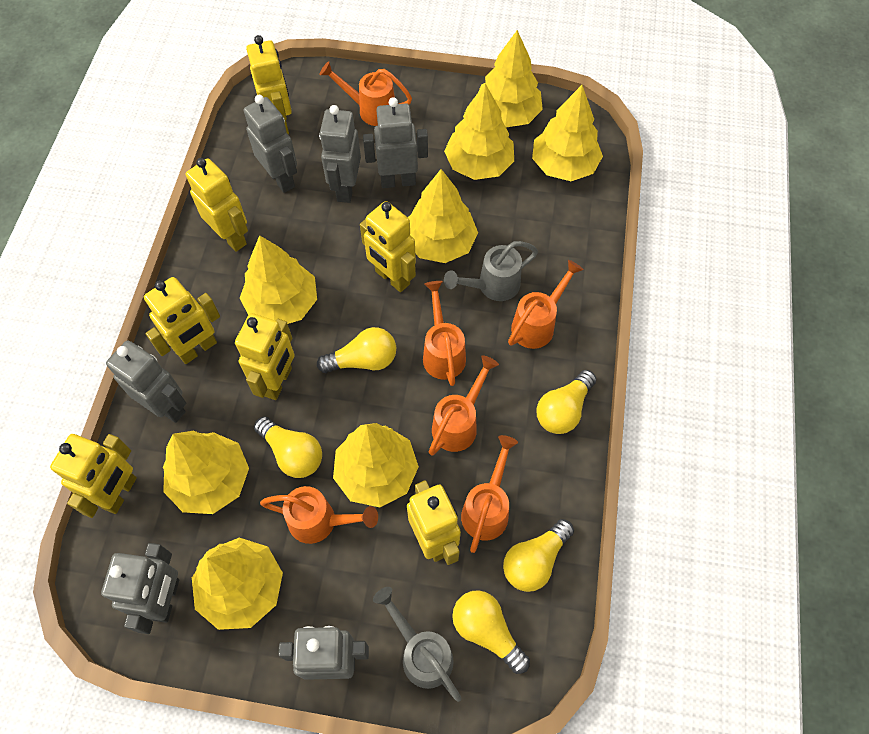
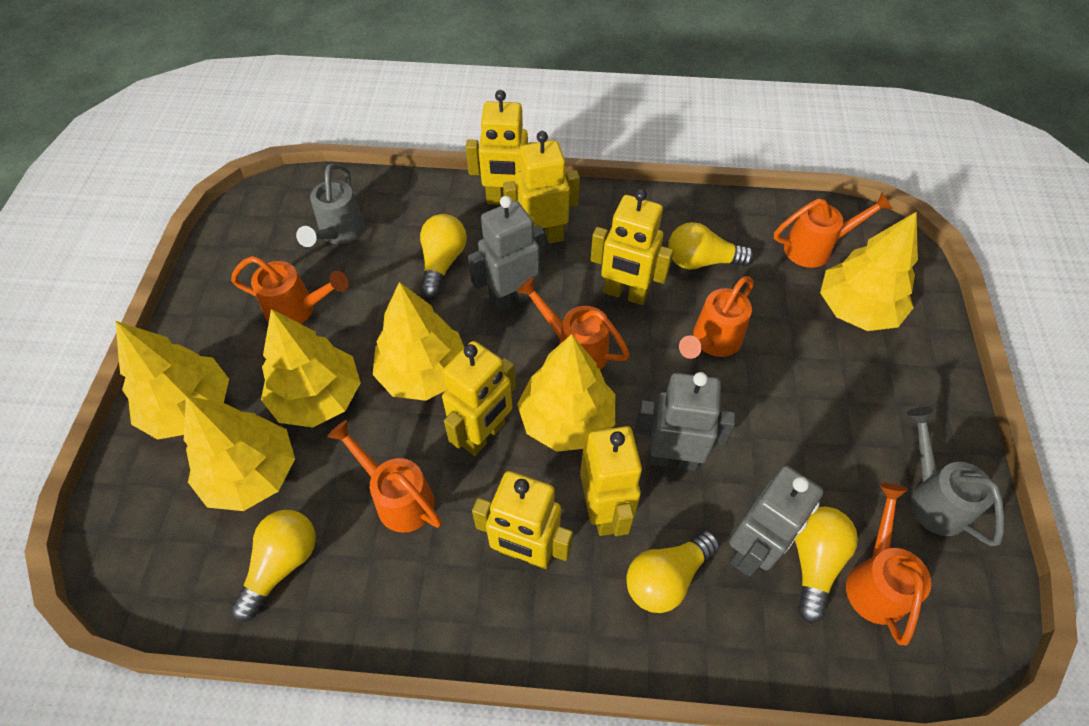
grey robot: [101,543,179,634] [106,340,186,423] [244,95,297,193] [278,626,369,680] [319,105,361,203] [363,97,428,188] = 6 -> [468,196,545,313] [635,372,736,471] [729,465,824,576] = 3
yellow robot: [50,434,137,518] [144,277,220,364] [186,158,248,252] [235,313,295,400] [246,35,292,134] [360,201,416,292] [407,480,461,565] = 7 -> [442,341,516,456] [466,90,538,205] [472,471,573,569] [503,131,580,244] [580,426,642,536] [591,189,673,305] = 6
yellow tree: [163,430,249,514] [192,538,283,630] [240,235,317,324] [333,423,419,507] [408,169,478,263] [444,83,514,180] [479,30,543,127] [532,85,603,181] = 8 -> [115,321,229,440] [184,396,295,511] [261,309,361,428] [373,282,465,401] [517,334,615,452] [820,211,918,331] = 6

